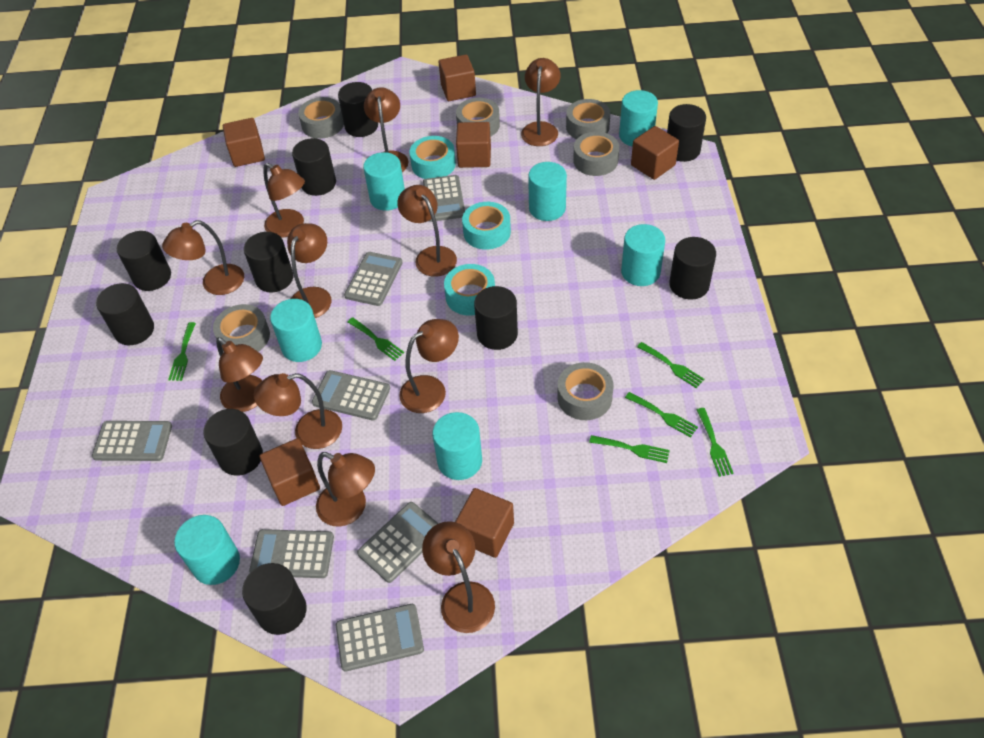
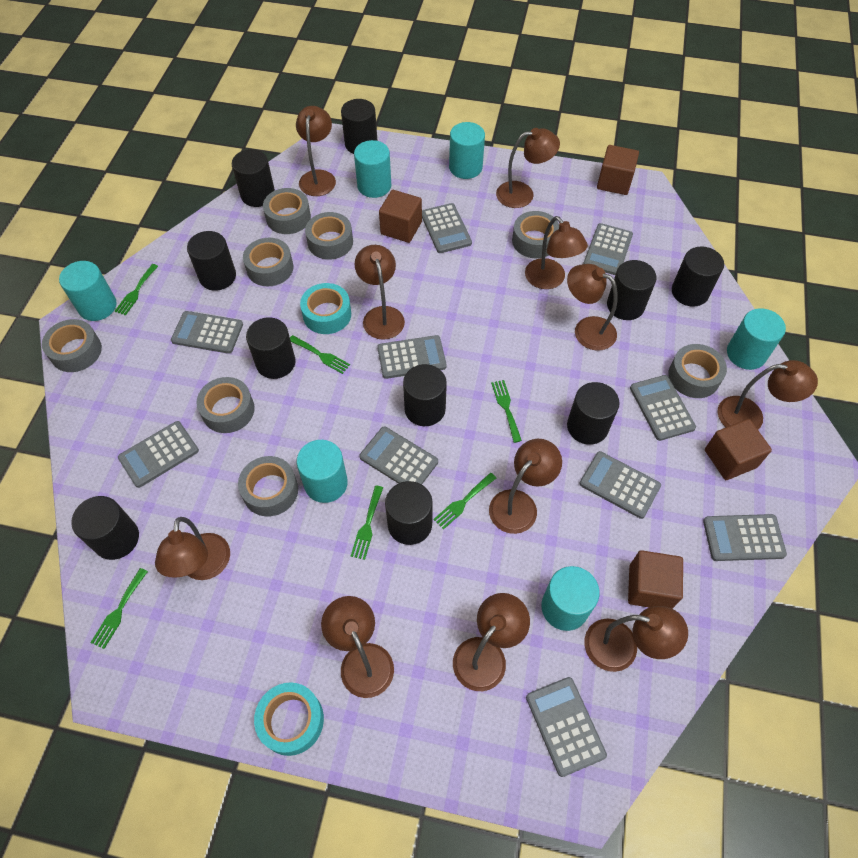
brown cube: [223,118,265,167] [260,438,320,506] [439,55,476,101] [455,488,514,558] [456,122,491,168] [631,126,679,180] = 6 -> [379,190,422,243] [597,145,639,195] [628,550,683,609] [705,419,772,480] = 4
grey calculator: [92,421,172,461] [249,529,334,578] [312,370,390,421] [336,604,424,671] [344,252,403,306] [357,502,439,583] [423,175,465,222] = 7 -> [118,421,199,488] [171,311,243,354] [359,426,438,485] [377,335,447,379] [422,203,472,253] [526,677,607,777] [579,451,661,519] [583,223,633,275] [630,375,696,441] [703,514,787,561] = 10
grey tape: [213,304,270,352] [298,97,344,139] [456,98,500,137] [557,362,613,420] [566,99,610,139] [573,132,619,176] = 6 -> [42,319,102,372] [196,377,255,433] [238,456,298,516] [243,238,293,286] [263,188,311,234] [305,212,353,260] [512,211,559,258] [668,344,727,398] = 8
turquoise cylinder: [174,515,240,585] [270,299,322,362] [363,152,405,211] [432,412,482,480] [528,162,567,221] [619,90,658,147] [621,224,665,286] = 7 -> [59,261,117,321] [297,440,348,503] [354,140,391,198] [449,122,485,179] [541,566,600,631] [727,308,786,370] = 6
turquoise tape: [410,136,456,179] [444,264,495,316] [462,202,511,250] = 3 -> [254,682,324,756] [300,283,351,334] = 2

